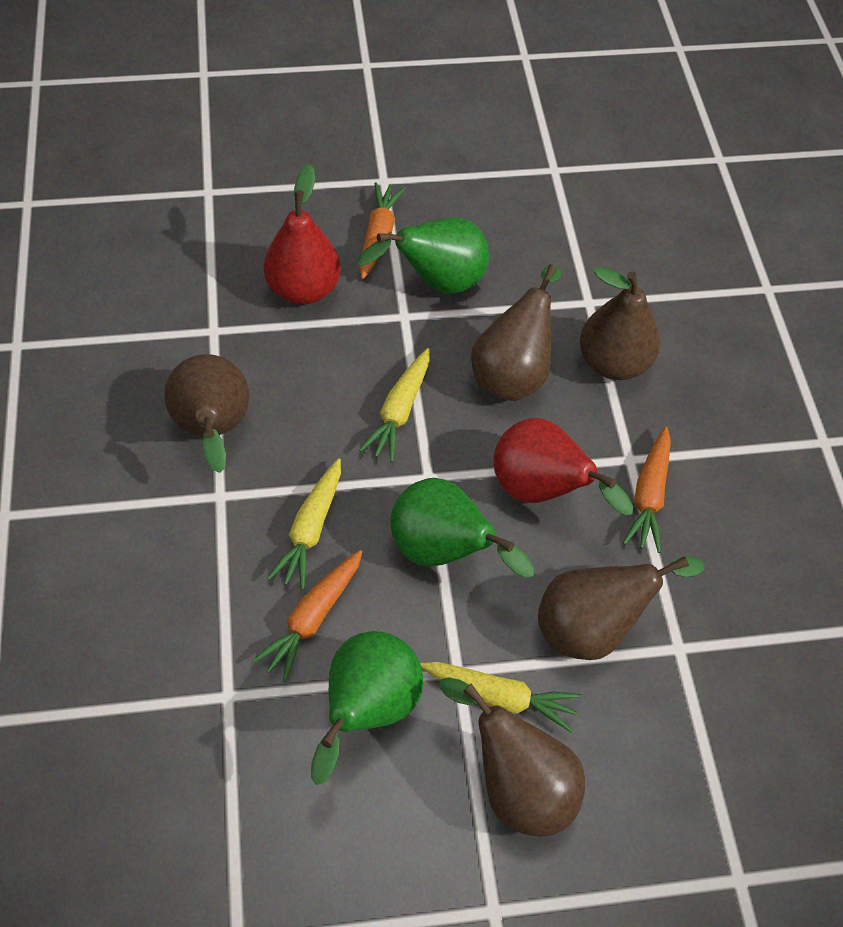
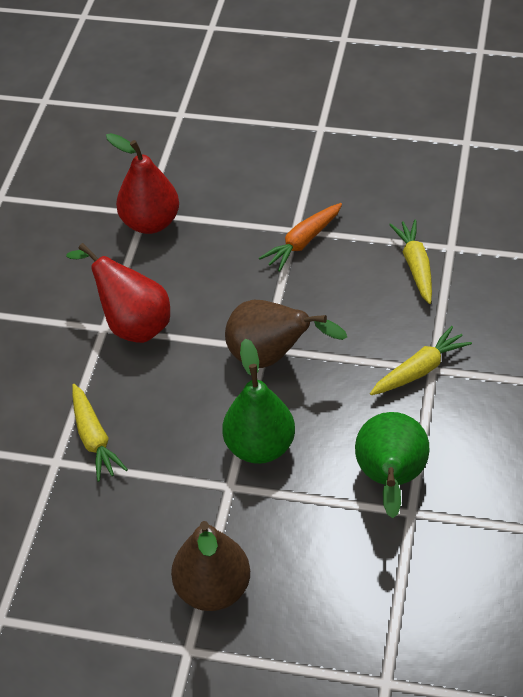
brown pear: [165,354,249,473] [439,677,585,837] [471,264,561,401] [538,556,704,660] [580,267,660,380] = 5 -> [171,521,250,611] [225,300,347,368] = 2
green pear: [311,631,423,785] [357,217,489,294] [390,478,534,578] = 3 -> [222,338,295,464] [355,412,430,518] = 2
orange carrot: [252,550,363,682] [359,182,406,279] [623,426,671,553] = 3 -> [259,203,342,272] = 1

